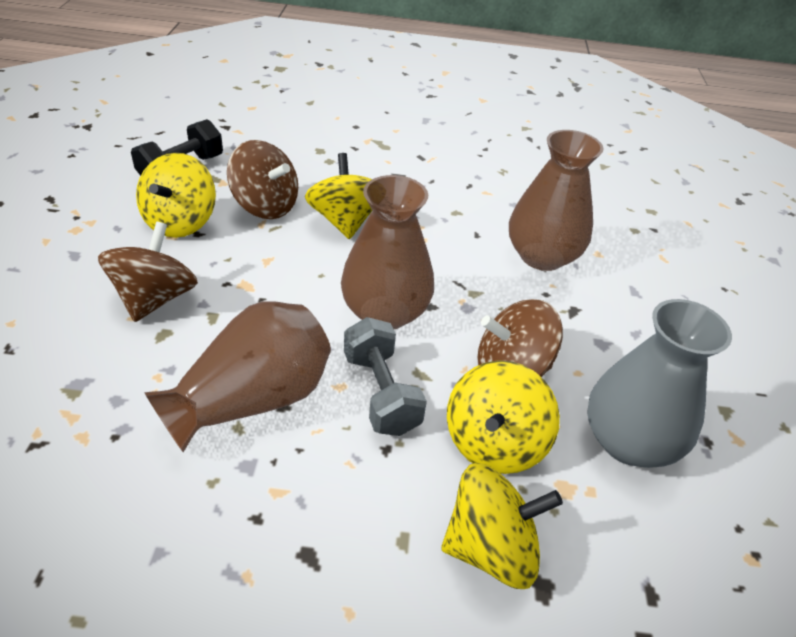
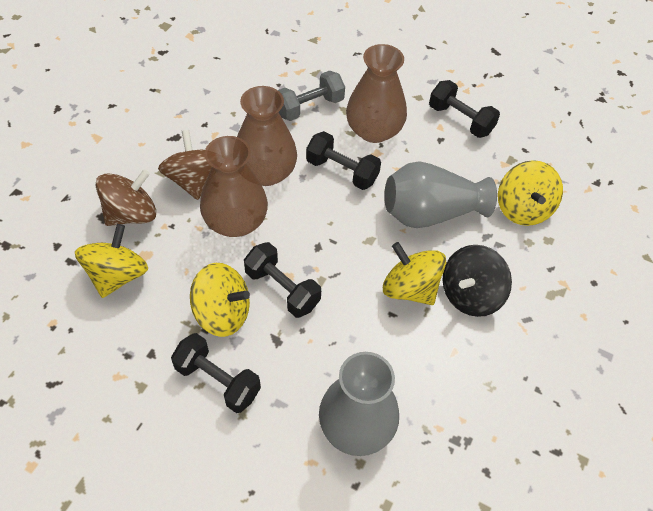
black dumbbell: [131,119,223,176] = 1 -> [171,333,261,413] [244,242,321,318] [306,131,381,190] [429,80,500,138] = 4
black spinning top: none = 0 -> [443,245,512,317] = 1
brown spinning top: [98,222,198,322] [227,140,298,219] [477,299,563,377] = 3 -> [95,169,156,226] [158,130,212,200] = 2
grey vase: [587,299,732,468] = 1 -> [319,352,399,456] [384,161,497,228] = 2

